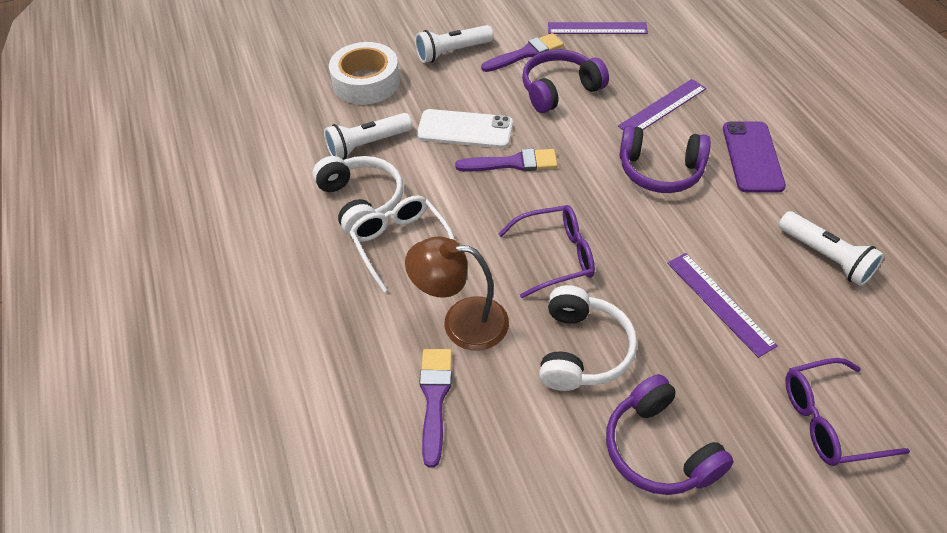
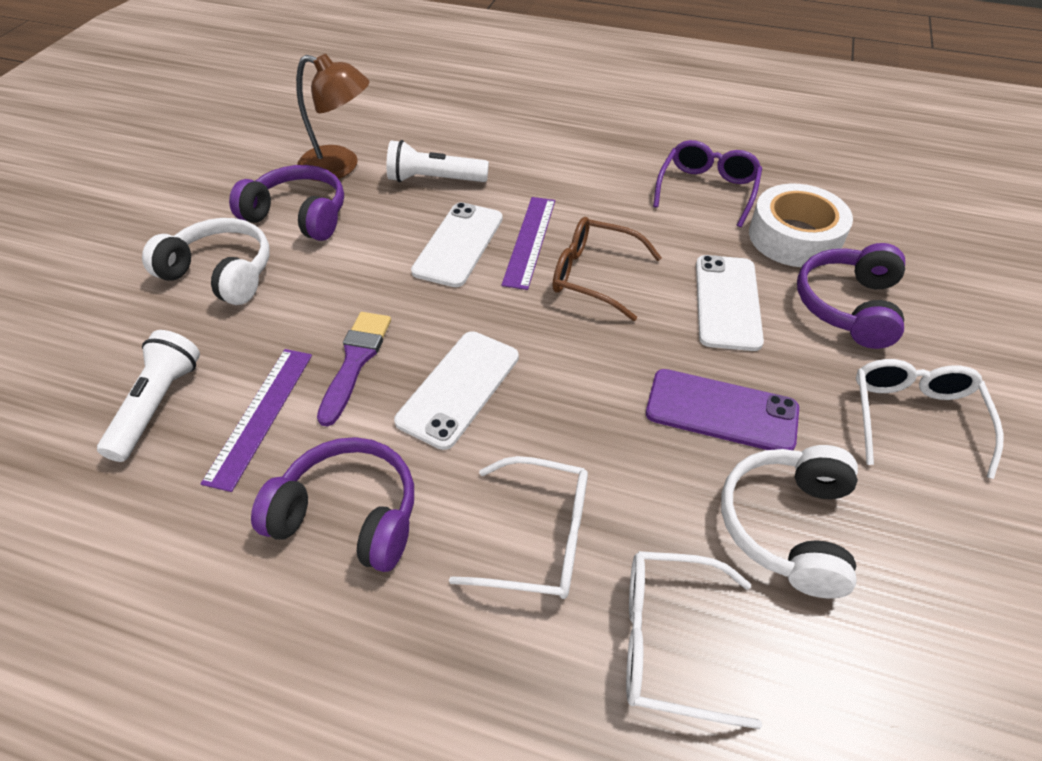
brown glasses: none = 0 -> [553,217,662,321] = 1
purple brush: [419,349,452,468] [455,149,558,171] [481,33,564,72] = 3 -> [317,312,391,427] = 1
purple glasses: [498,205,595,298] [785,358,910,466] = 2 -> [653,140,762,227] = 1
purple ruler: [548,22,648,34] [618,79,707,130] [667,253,778,358] = 3 -> [201,349,312,492] [501,197,555,290] = 2
white flashlight: [324,113,412,159] [415,25,493,63] [779,211,884,286] = 3 -> [97,330,200,462] [387,140,489,182] = 2
white glasses: [350,196,455,292] = 1 -> [449,456,588,599] [626,551,762,729] [856,359,1004,479] = 3
white phone: [417,109,513,148] = 1 -> [394,331,519,450] [411,202,503,287] [696,255,764,351] = 3

